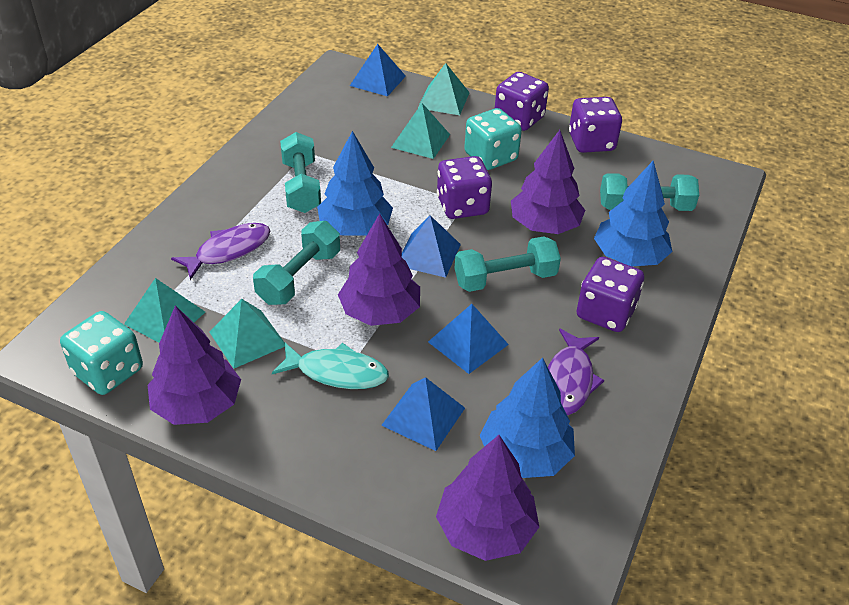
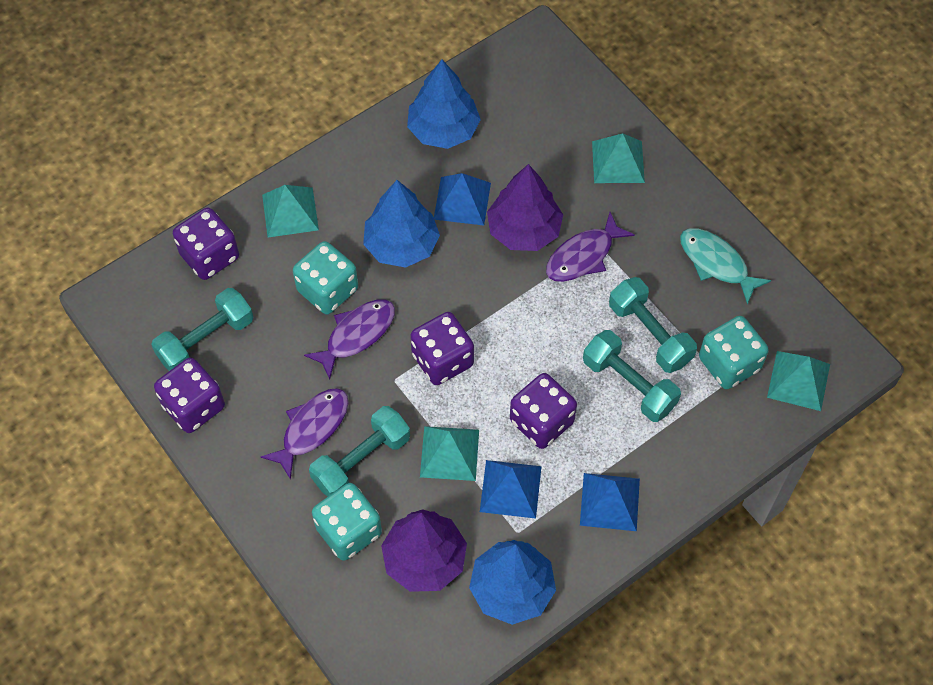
blue pyramid: [350,44,406,96] [381,377,465,451] [401,215,461,278] [428,304,509,374] = 4 -> [434,173,491,226] [480,460,542,519] [580,473,640,531] = 3
purple fish: [171,223,270,280] [548,329,604,415] = 2 -> [261,388,348,480] [304,299,395,379] [546,212,635,282] = 3
purple tree: [148,306,241,425] [338,213,420,326] [436,435,539,561] [511,130,585,234] = 4 -> [381,509,467,592] [487,164,563,251] = 2
turquoise dice: [60,311,143,395] [464,108,522,170] = 2 -> [293,241,358,314] [312,483,382,561] [699,316,769,389] = 3

